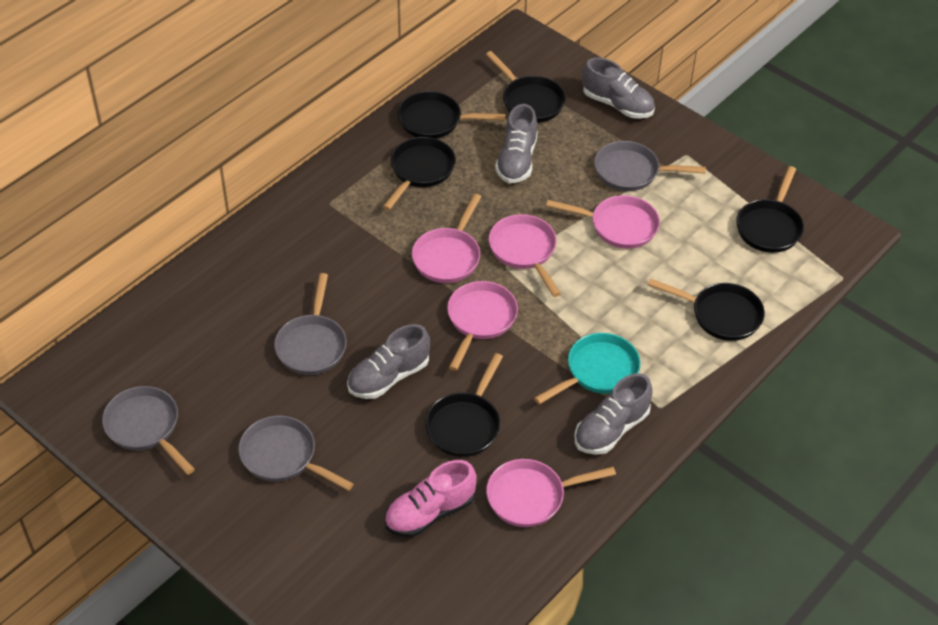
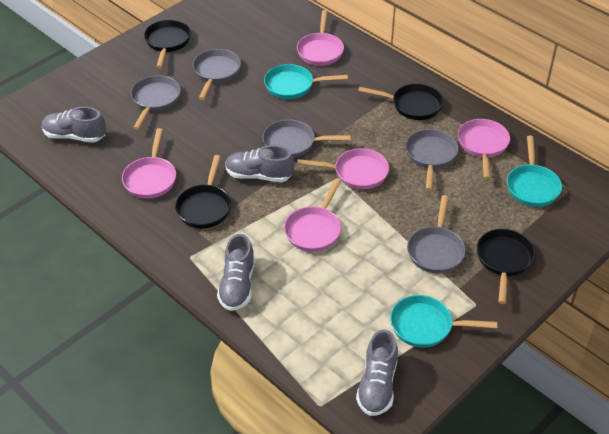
black pan: [383,137,456,210] [397,91,506,139] [425,353,503,457] [486,51,566,123] [648,278,765,341] [736,166,804,253] = 6 -> [144,20,191,68] [175,155,231,228] [358,84,443,120] [477,229,535,304] = 4
grey pan: [102,386,195,475] [238,416,354,491] [274,273,347,375] [594,141,706,191] = 4 -> [131,75,181,130] [193,49,241,100] [262,120,352,158] [406,129,459,191] [407,195,466,273] = 5
pink shoe: [384,460,477,537] = 1 -> none = 0
turquoise pan: [534,333,640,404] = 1 -> [264,64,348,99] [390,295,497,348] [507,136,562,207] = 3

